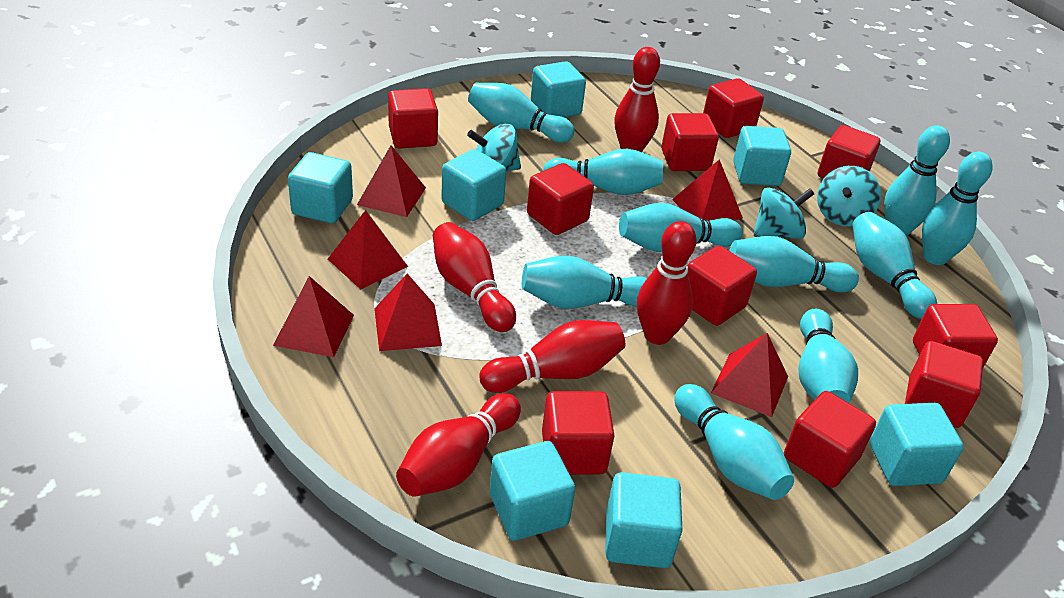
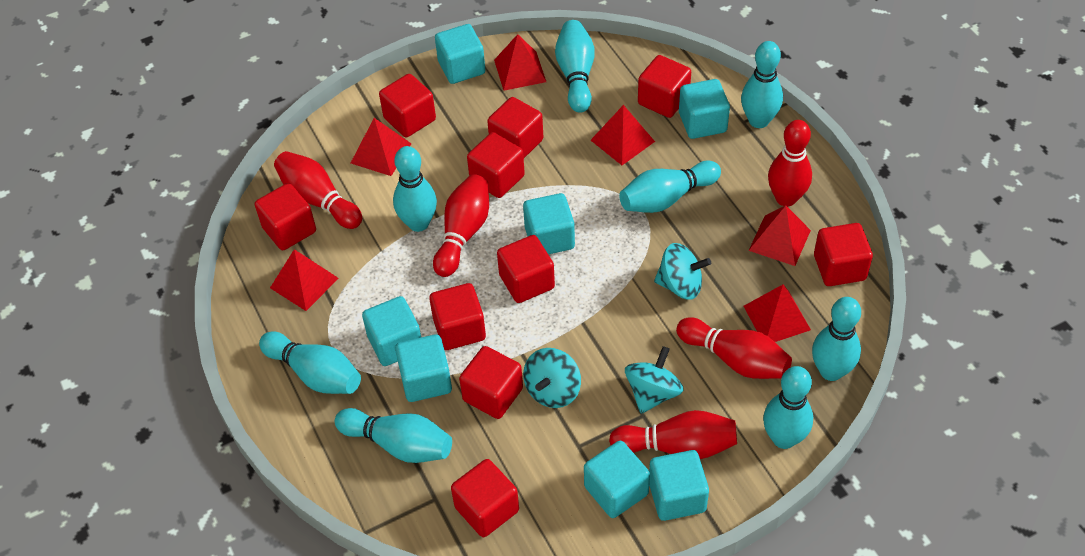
turquoise bowling pin: [468,83,575,143] [522,255,647,309] [543,149,663,195] [619,203,742,252] [674,384,794,500] [729,236,859,293] [799,309,858,403] [852,212,937,319] [884,125,950,236] [922,152,993,265] = 10 -> [259,331,361,394] [335,408,452,463] [393,146,437,232] [555,20,595,113] [619,160,721,213] [741,41,783,128] [763,366,813,449] [812,297,861,381] = 8

